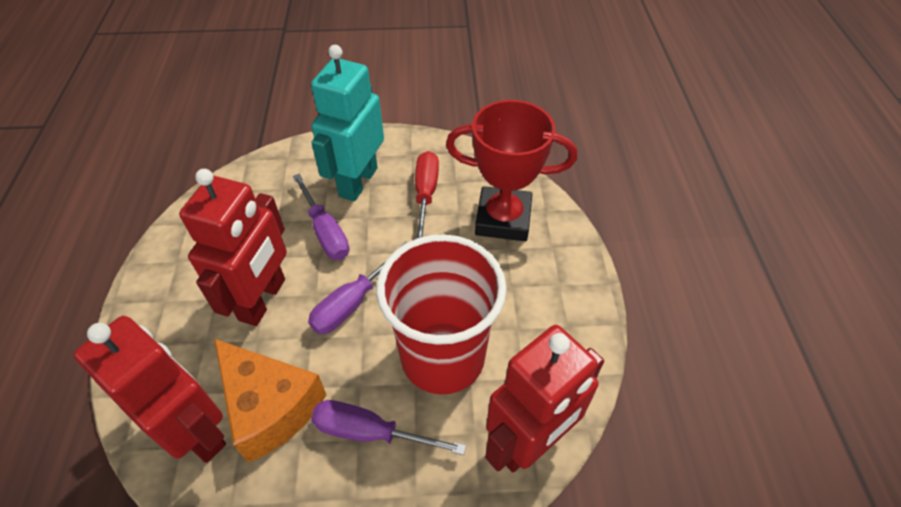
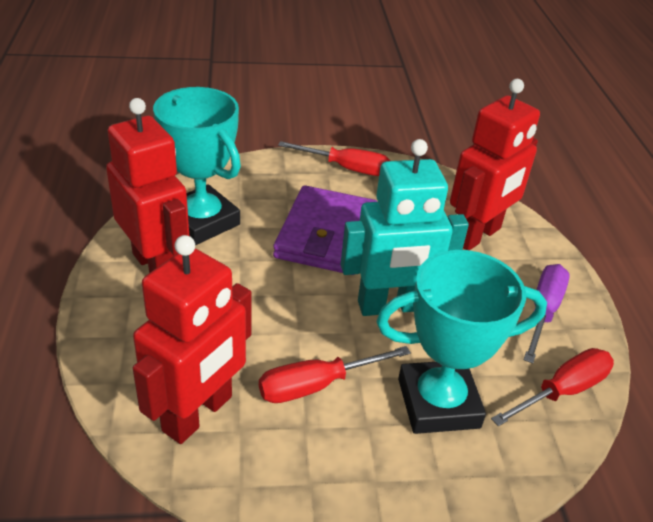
orange cheese: [214,339,327,463] = 1 -> none = 0
purple screwdriver: [293,174,349,260] [308,242,407,334] [311,400,466,455] = 3 -> [524,264,570,364] = 1
purple wallet: none = 0 -> [273,185,377,275] = 1
red cup: [376,234,507,394] = 1 -> none = 0
red screwdriver: [415,151,439,239] = 1 -> [259,346,411,403] [278,141,391,176] [491,348,614,426] = 3
red trophy: [446,100,577,241] = 1 -> none = 0
turquoise trophy: none = 0 -> [153,87,241,245] [376,250,547,434] = 2

